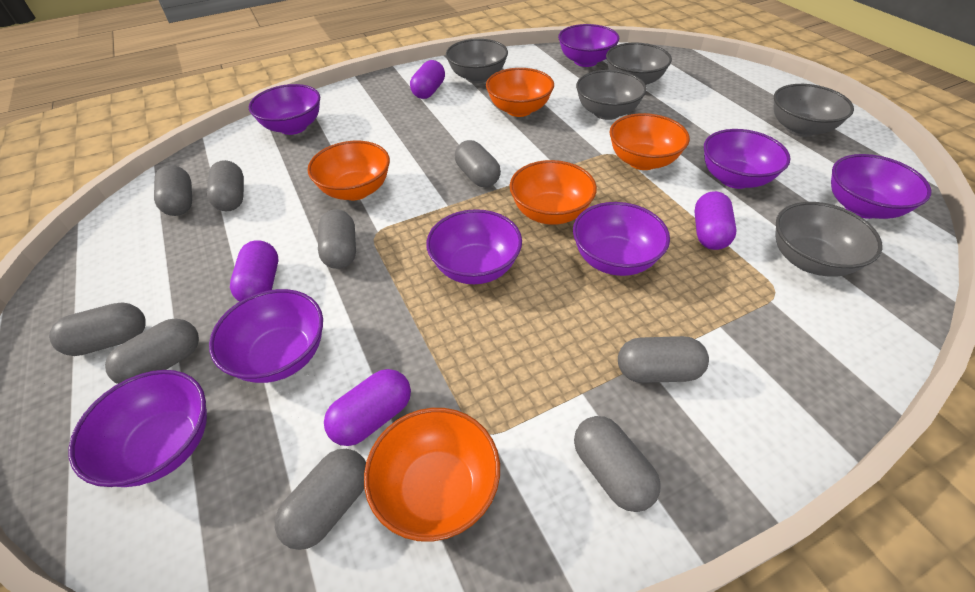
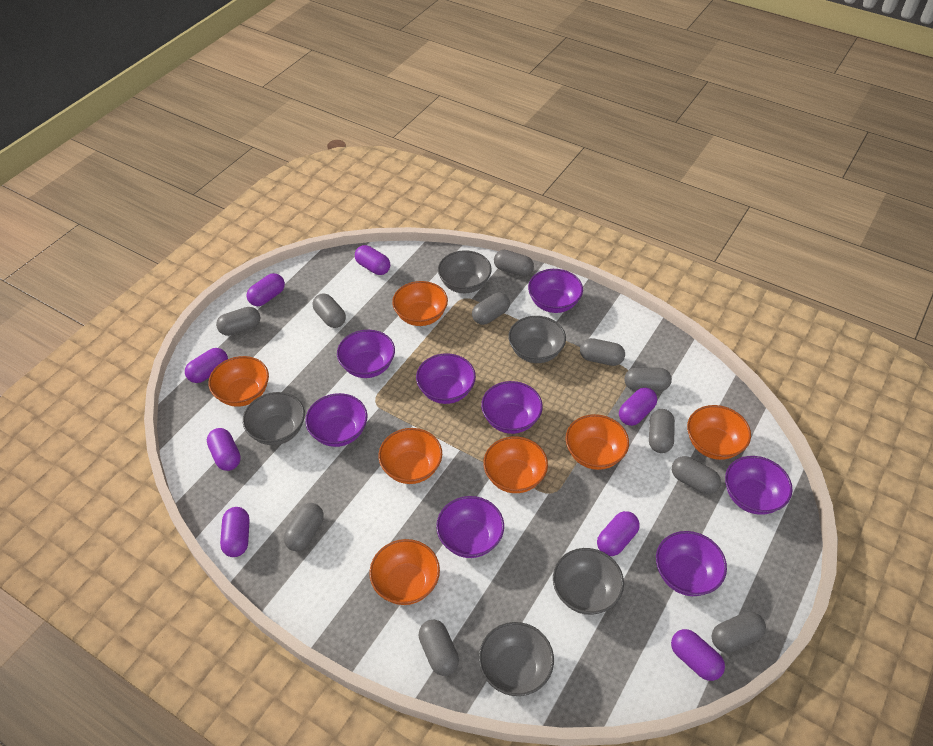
grey capsule: [49,302,145,356] [105,319,199,384] [154,165,192,216] [207,160,244,211] [275,449,366,550] [318,209,356,269] [455,140,501,187] [574,416,661,512] [618,336,709,383] = 9 -> [216,307,260,336] [284,503,324,551] [313,293,346,328] [419,620,459,676] [472,292,510,325] [494,250,534,277] [580,338,625,366] [625,367,672,391] [649,409,675,453] [672,456,721,494] [712,612,766,653] = 11
orange bowl: [307,141,390,200] [364,408,500,542] [486,68,554,117] [510,160,597,225] [610,113,690,170] = 5 -> [208,356,269,407] [369,539,440,605] [378,428,442,484] [392,281,448,326] [483,436,548,493] [565,414,629,470] [687,405,751,460] = 7
purple capsule: [230,240,278,302] [324,369,411,446] [410,60,445,99] [694,191,737,250] = 4 -> [185,348,228,383] [207,428,241,471] [220,507,250,557] [247,273,285,306] [355,245,390,275] [597,511,640,556] [619,388,657,426] [671,629,725,681] = 8

